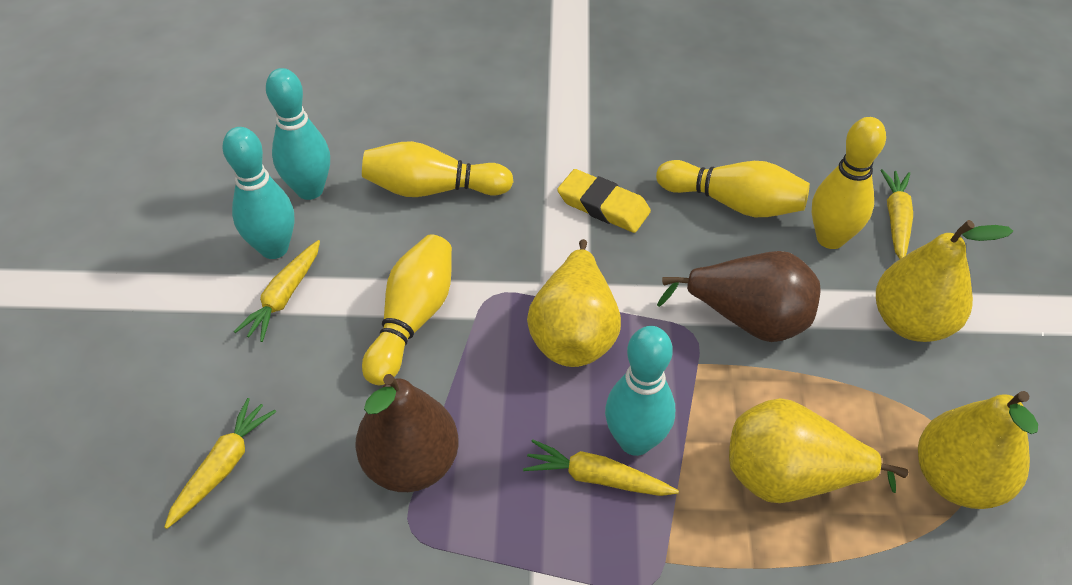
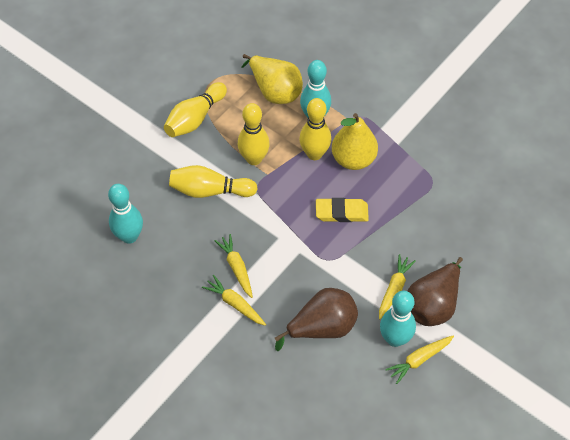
yellow pear: [527,239,621,367] [729,398,908,503] [876,220,1013,342] [918,391,1038,509] = 4 -> [241,54,303,104] [332,113,378,170] = 2

